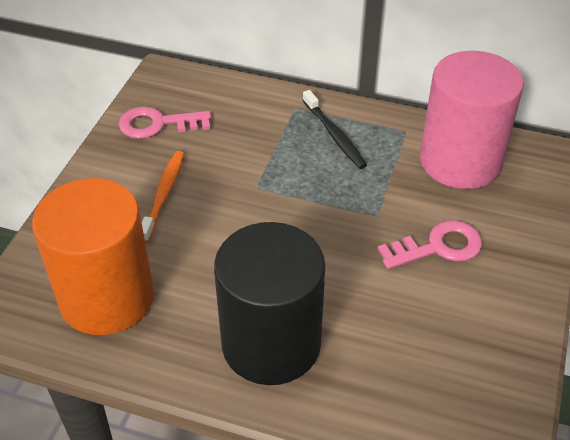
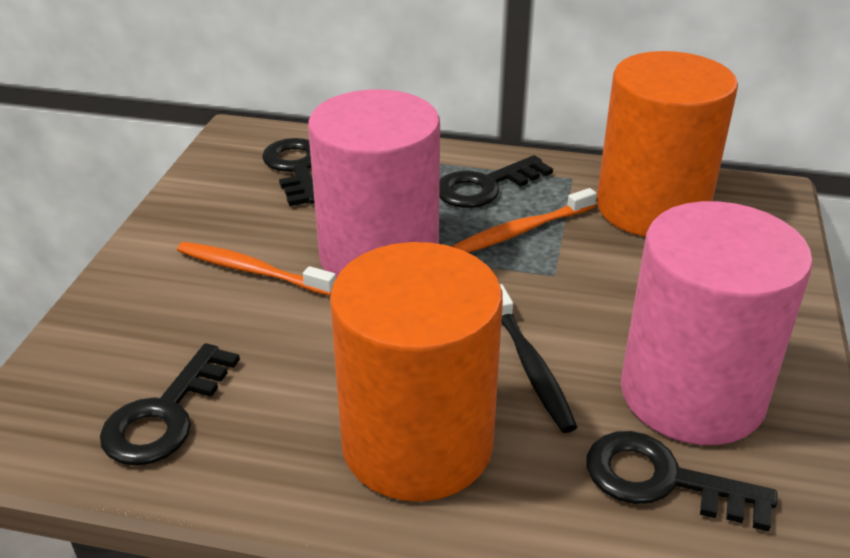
black cylinder: [214,222,325,385] = 1 -> none = 0
black key: none = 0 -> [100,343,240,466] [262,138,315,206] [439,155,553,208] [586,431,777,532] = 4
orange cylinder: [32,178,154,335] = 1 -> [330,242,503,501] [597,51,738,237] = 2
orange toothbrush: [142,151,184,243] = 1 -> [177,242,336,296] [452,188,597,253] = 2
pink cylinder: [420,51,524,189] = 1 -> [308,89,440,278] [621,201,813,445] = 2
pink key: [118,107,211,139] [377,220,482,269] = 2 -> none = 0

